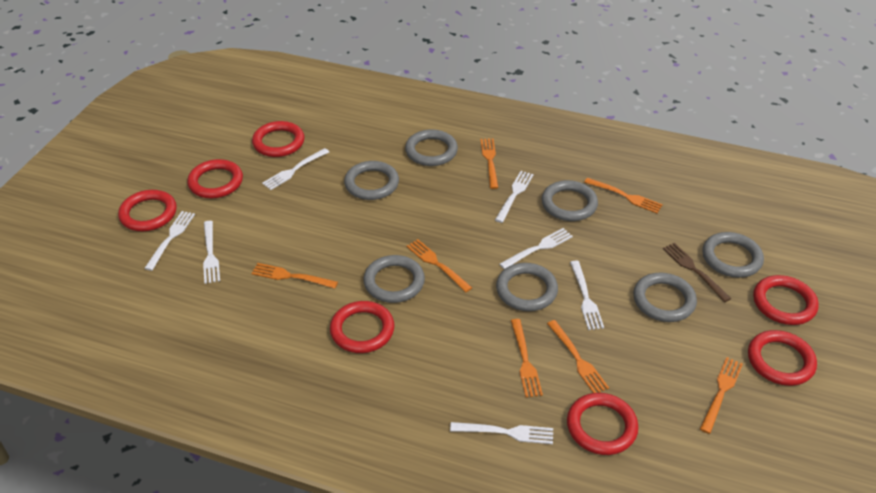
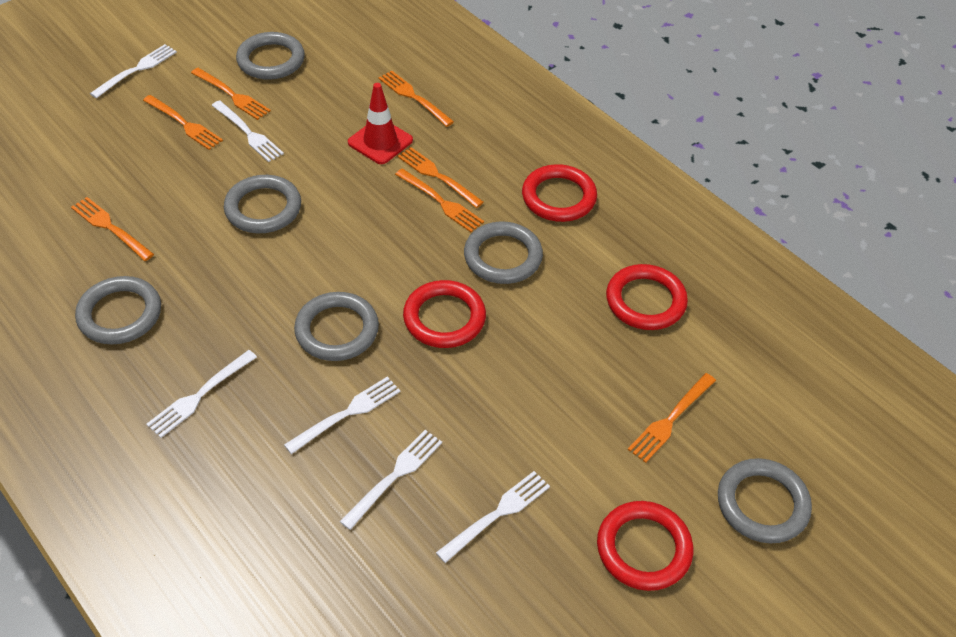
brown fork: [663,243,731,302] = 1 -> none = 0
grey ring: [344,161,399,200] [363,255,425,303] [405,129,458,166] [496,263,558,311] [542,180,598,221] [633,272,697,322] [702,232,764,278] = 7 -> [75,276,161,345] [224,175,301,233] [236,32,305,80] [294,292,379,361] [464,222,543,284] [718,458,812,543] = 6
red ring: [118,190,177,231] [187,159,243,199] [252,121,305,157] [330,301,394,353] [567,393,638,455] [748,330,817,386] [753,275,819,325] = 7 -> [403,280,486,348] [522,164,597,222] [597,501,693,591] [606,264,688,330] = 4
red traffic cone: none = 0 -> [348,83,413,164] = 1
white fork: [144,211,195,271] [203,221,220,284] [262,148,329,190] [450,422,553,444] [495,171,534,223] [500,228,573,269] [570,261,604,330] = 7 -> [90,44,177,98] [146,350,257,438] [212,100,284,162] [284,376,400,454] [340,430,442,530] [436,471,550,563] = 6

